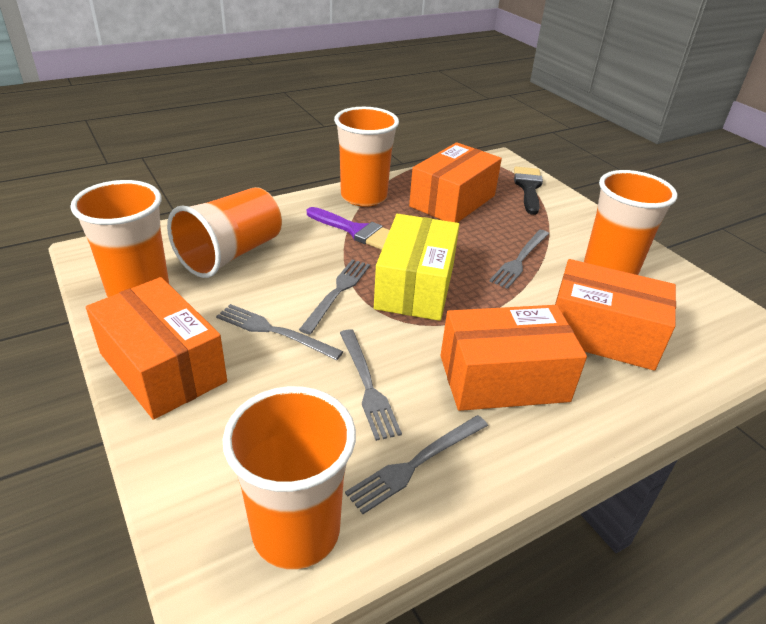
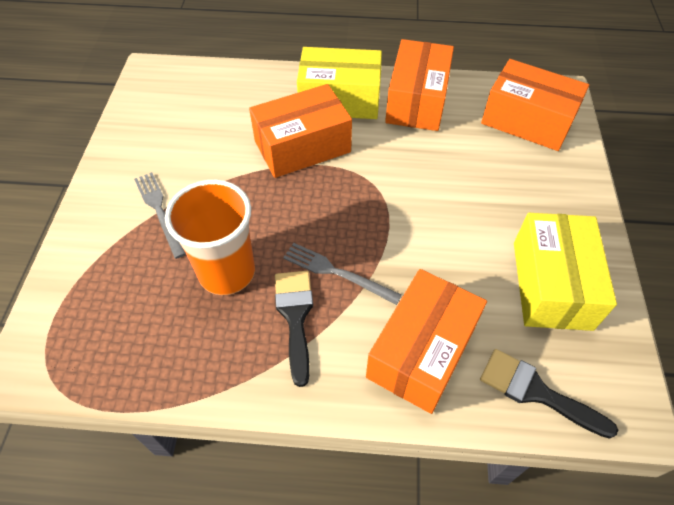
black brush: [514,167,543,215] = 1 -> [275,271,313,387] [480,349,618,439] = 2
grey fork: [216,304,343,360] [299,259,370,334] [340,329,402,441] [345,415,488,514] [489,230,549,289] = 5 -> [134,172,186,259] [283,243,402,305] = 2
orange cup: [70,180,169,298] [167,187,282,278] [223,386,356,570] [334,107,399,207] [584,170,677,275] = 5 -> [165,180,255,295] = 1
purple brush: [307,207,390,250] = 1 -> none = 0
yellow box: [374,214,460,321] = 1 -> [297,47,382,119] [514,213,617,331] = 2

